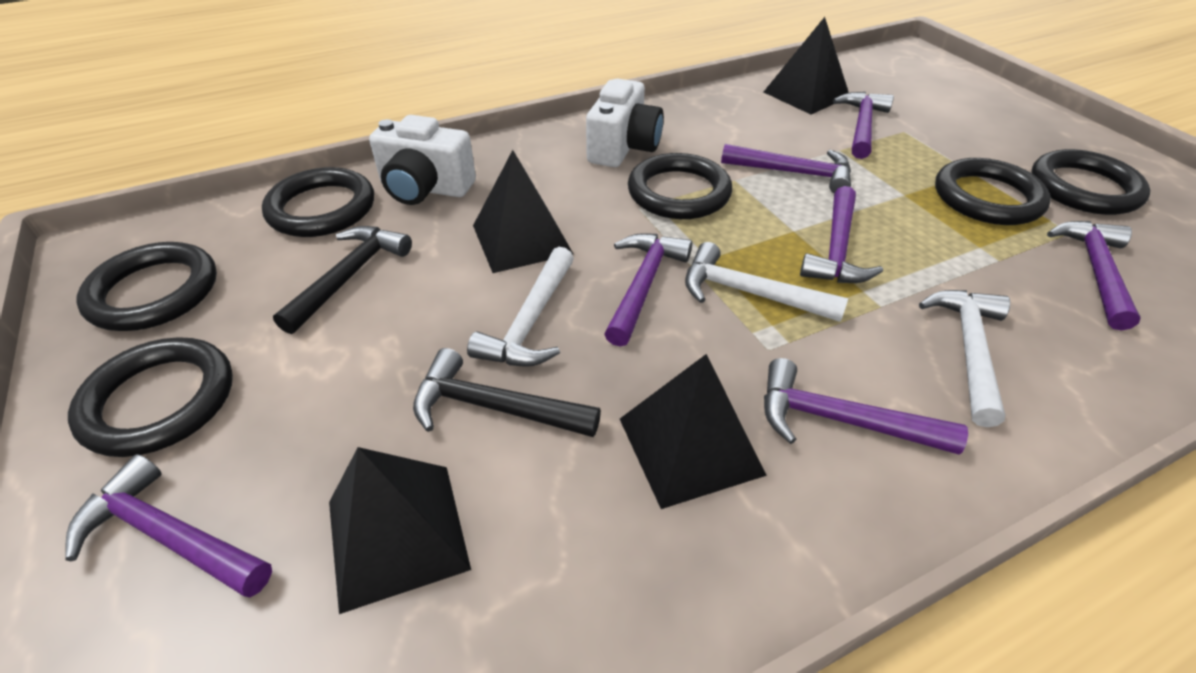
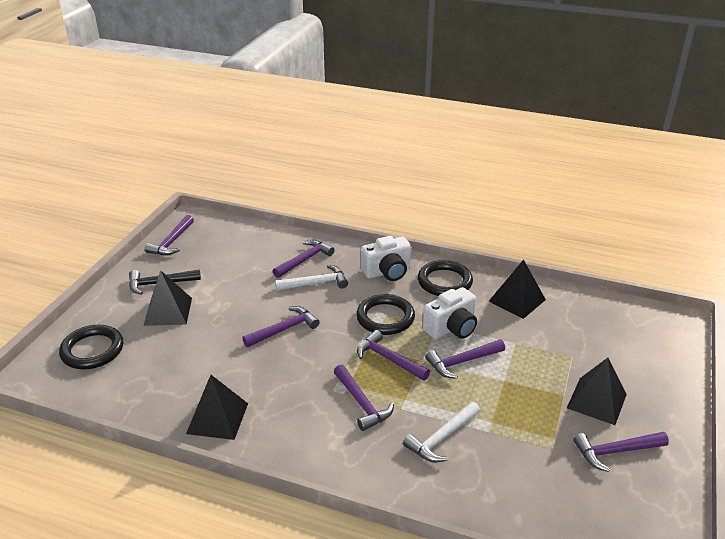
black hammer: [273,226,412,334] [413,348,601,437] = 2 -> [129,270,201,295] = 1
black ring: [68,338,233,457] [76,242,217,331] [262,167,374,237] [628,153,732,219] [935,158,1051,225] [1031,149,1150,215] = 6 -> [59,325,123,369] [356,294,415,335] [418,260,473,296] = 3
white hammer: [467,247,574,367] [685,242,848,322] [919,290,1010,427] = 3 -> [275,265,348,291] [403,402,480,462] = 2

